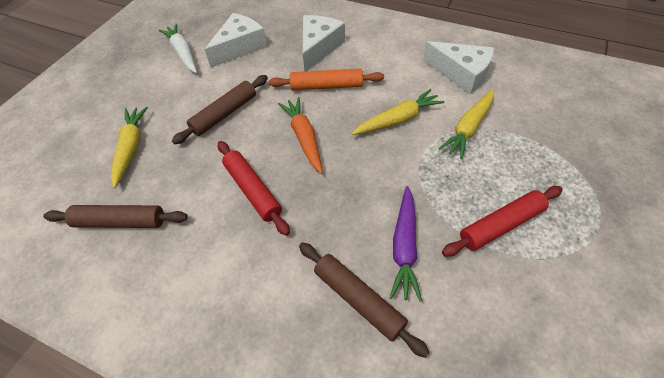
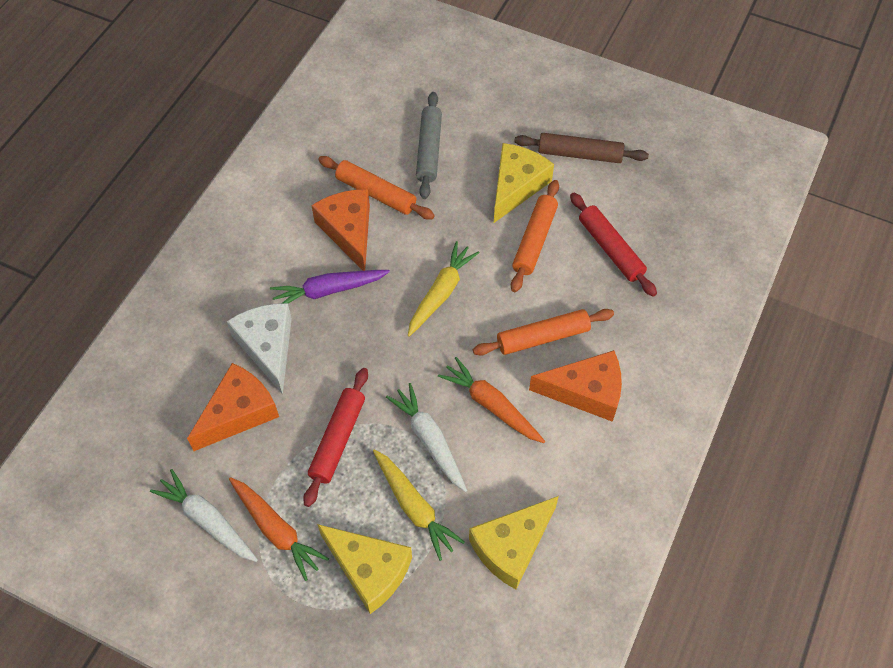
brown rolling pin: [43,205,188,228] [172,75,268,144] [299,242,430,358] = 3 -> [514,133,649,163] = 1
grey rolling pin: none = 0 -> [416,92,442,199] = 1
orange carrot: [278,97,323,174] = 1 -> [229,477,329,581] [438,357,545,443] = 2
orange cheese: none = 0 -> [187,363,279,451] [311,189,370,271] [529,350,622,422] = 3
orange rolling pin: [269,69,384,90] = 1 -> [318,156,435,219] [473,309,614,356] [511,180,559,292] = 3
white carrot: [158,24,197,73] = 1 -> [150,469,258,562] [386,383,467,492] = 2
white cheese: [205,13,267,67] [303,15,345,71] [423,41,494,94] = 3 -> [227,303,292,394] = 1
yellow carrot: [111,107,148,189] [352,89,445,135] [439,89,494,159] = 3 -> [373,449,465,561] [408,241,480,337] = 2
yellow cheese: none = 0 -> [317,524,412,614] [469,496,559,589] [494,143,554,223] = 3

